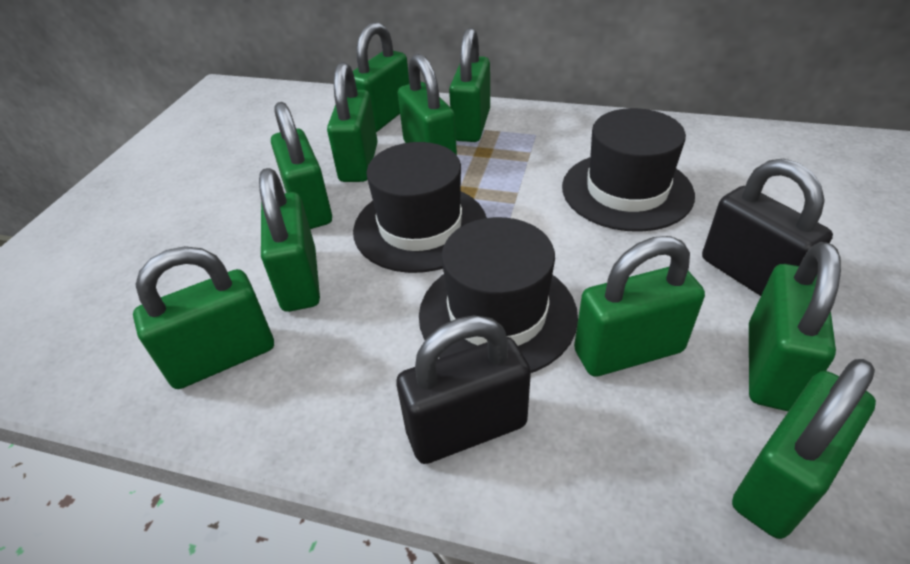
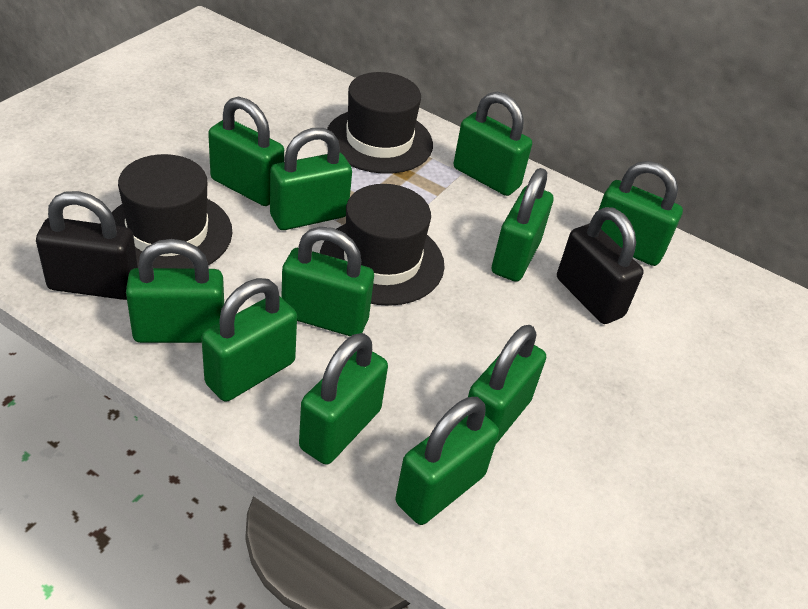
green padlock: [133,246,274,389] [259,168,320,312] [271,102,332,229] [327,62,378,182] [353,22,410,132] [398,54,457,155] [449,28,490,142] [574,236,705,377] [732,359,876,539] [749,242,841,411] = 10 -> [126,239,224,343] [201,278,297,402] [208,97,284,206] [270,128,352,230] [281,227,374,336] [299,333,388,465] [395,397,499,525] [454,92,532,196] [468,325,546,444] [492,168,553,282] [599,161,683,266] = 11

